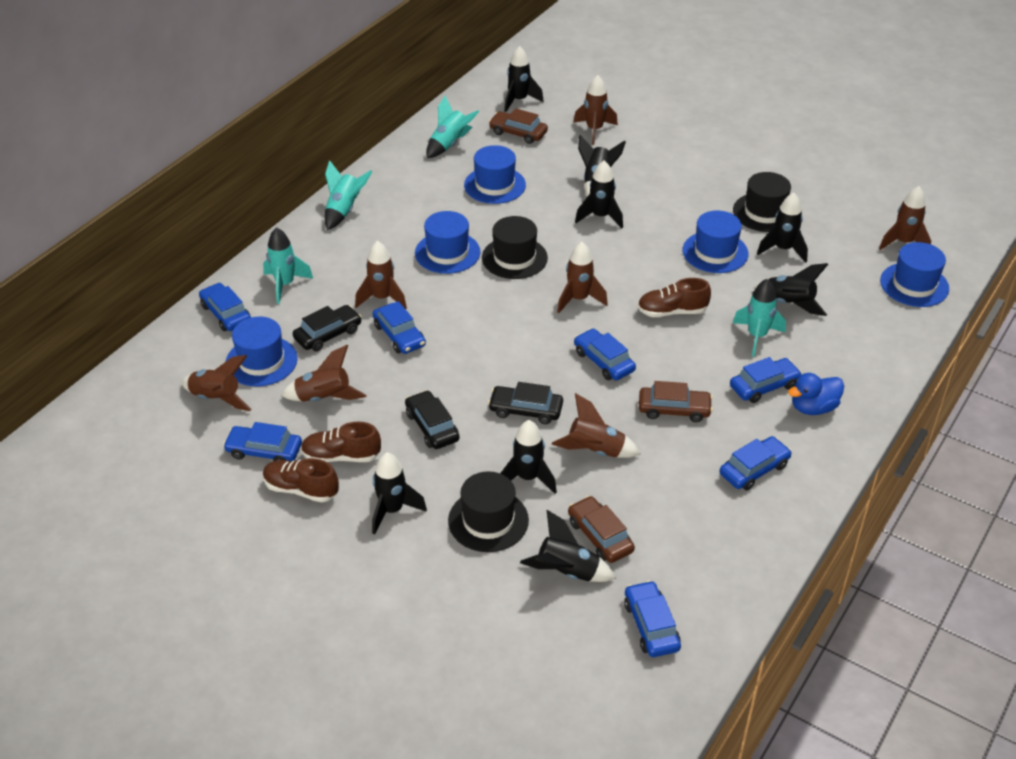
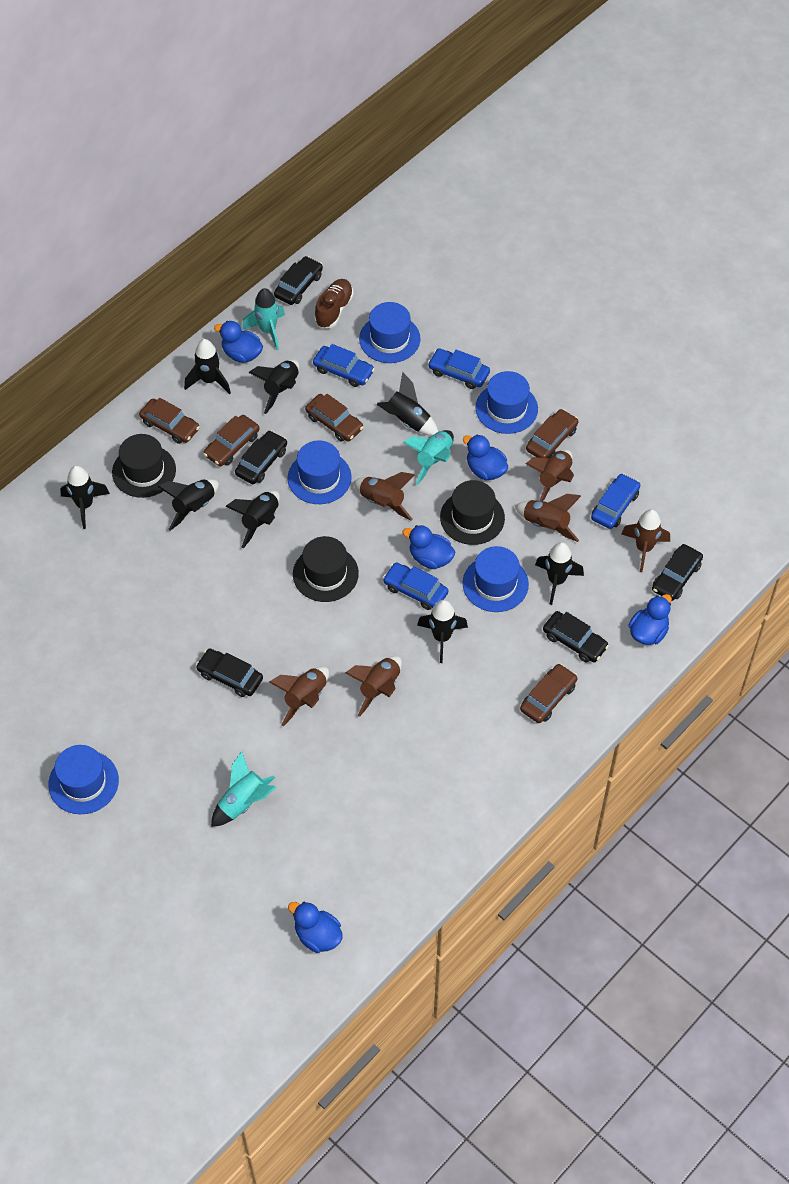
black car: [293,305,362,351] [405,390,460,449] [488,382,563,424] = 3 -> [196,649,263,697] [235,430,287,484] [274,256,323,305] [543,611,609,663] [652,544,703,601] = 5
blue car: [199,283,251,331] [223,422,302,461] [373,301,426,354] [574,329,636,381] [624,580,681,657] [719,436,792,490] [730,357,802,403] = 7 -> [313,344,375,387] [383,562,448,610] [428,348,490,389] [591,473,640,529] = 4
blue duck: [788,373,844,415] = 1 -> [214,321,263,363] [288,902,343,953] [402,525,455,569] [463,435,508,480] [628,594,672,645] = 5
brown car: [489,108,548,144] [568,496,635,563] [639,381,713,422] = 3 -> [139,398,200,444] [204,415,260,466] [305,394,364,442] [520,664,578,723] [526,409,578,459] = 5
brown rocket: [182,355,252,411] [281,345,367,401] [355,241,407,309] [552,393,640,458] [557,242,608,313] [573,75,618,145] [879,186,931,250] = 7 -> [269,666,329,726] [345,656,402,717] [353,472,415,520] [515,494,581,542] [526,449,574,501] [621,509,670,572] = 6
brown shoe: [263,458,339,502] [301,422,381,462] [638,278,711,317] = 3 -> [314,279,354,328] = 1
turquoise rocket: [263,227,313,304] [325,160,373,230] [426,96,480,158] [733,278,786,357] = 4 -> [211,751,277,827] [242,288,285,350] [403,430,454,485] = 3

